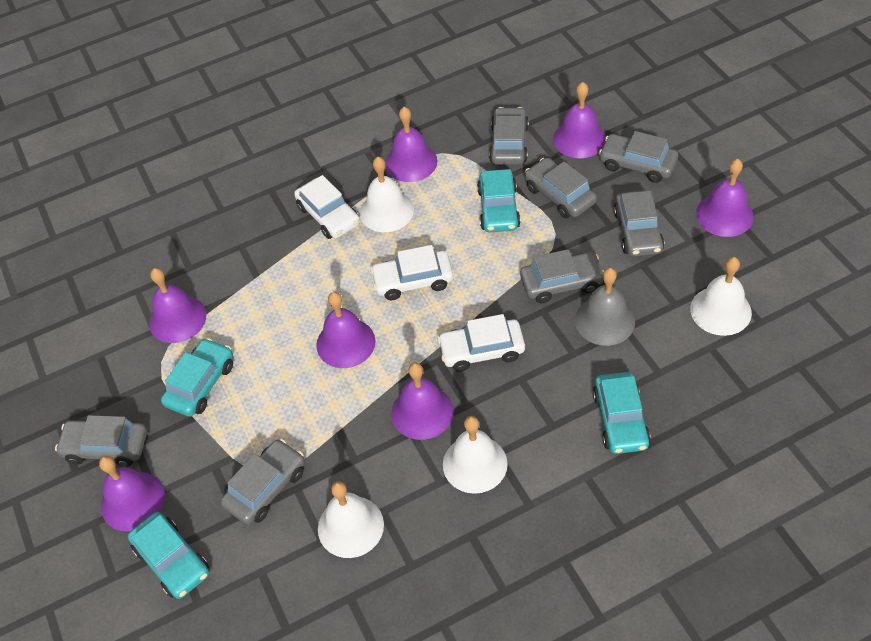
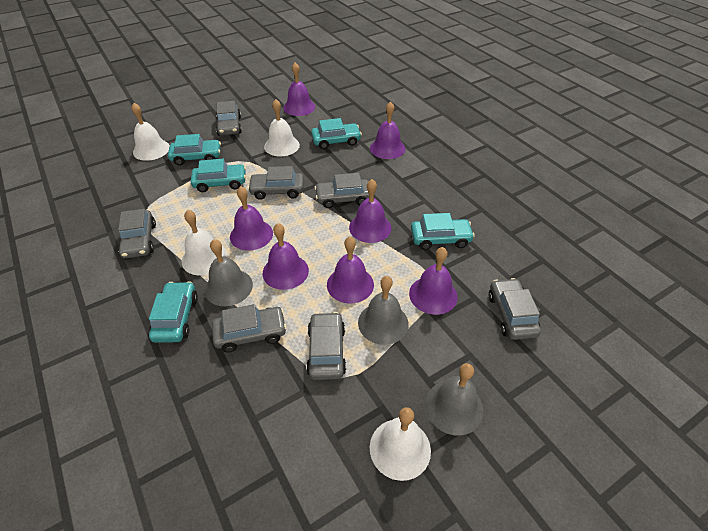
grey bell: [575,268,635,346] = 1 -> [205,239,253,306] [358,276,409,345] [425,363,483,436] = 3
turquoise car: [128,512,209,599] [161,338,233,417] [477,169,521,233] [593,372,651,454] = 4 -> [149,281,198,343] [168,134,221,165] [191,159,246,192] [311,118,362,149] [411,213,475,250] = 5
white car: [294,175,360,239] [370,245,453,300] [438,314,525,372] = 3 -> none = 0

